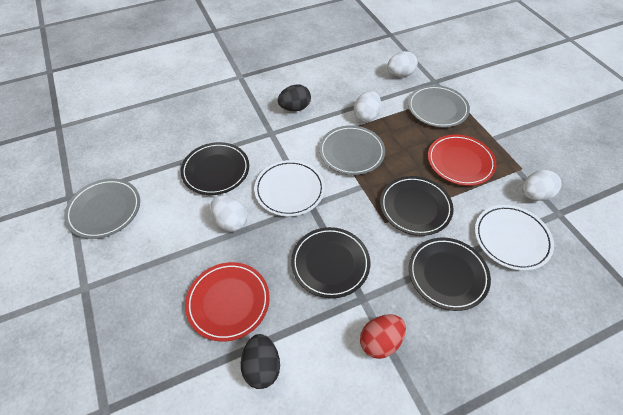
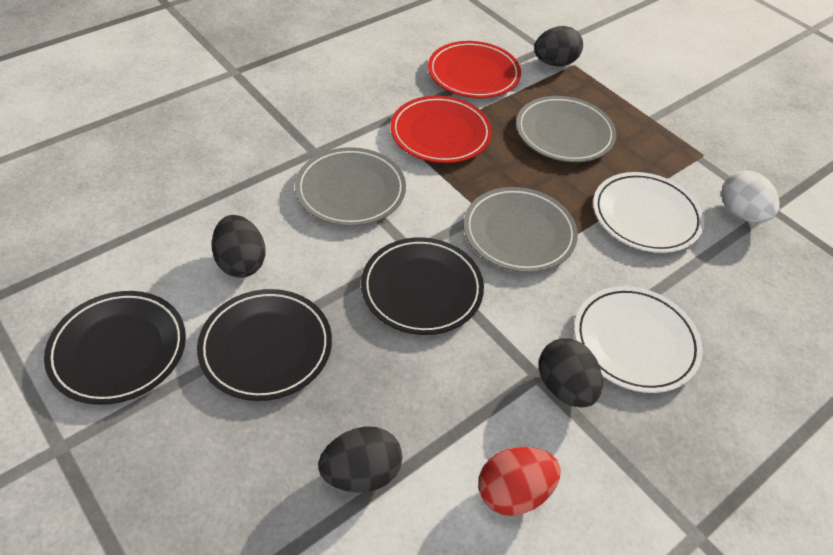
black egg: [241,334,280,389] [278,84,311,111] = 2 -> [212,215,266,278] [318,426,402,493] [534,26,583,66] [539,338,603,408] = 4
black plate: [181,142,249,195] [291,227,370,298] [380,176,454,236] [409,237,491,311] = 4 -> [44,291,186,405] [197,289,332,401] [361,237,484,335] = 3
white egg: [210,195,247,232] [354,91,381,122] [387,51,418,77] [522,170,562,201] = 4 -> [721,170,780,223] = 1

